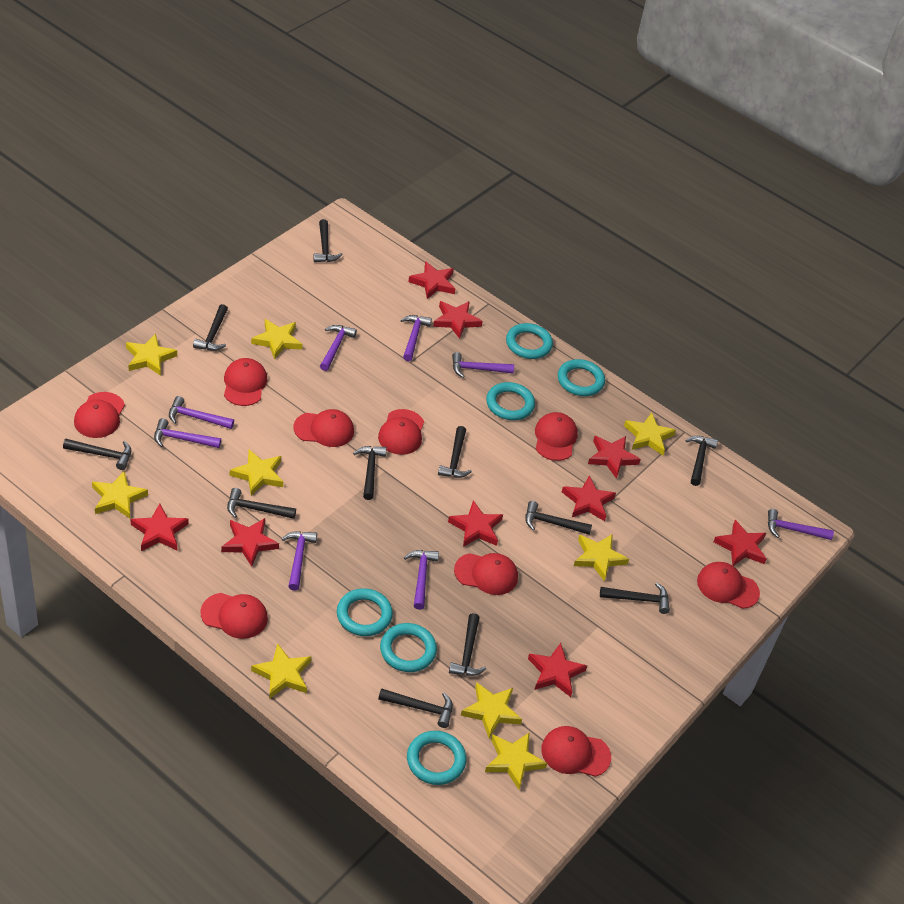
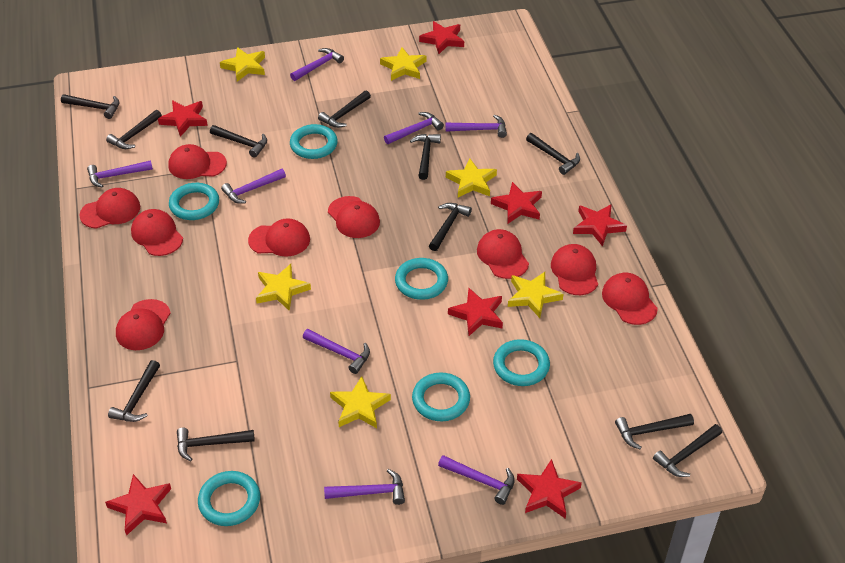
red star: [130,503,189,551] [221,518,279,567] [408,261,455,299] [433,301,483,339] [448,500,503,547] [528,643,587,697] [562,475,616,521] [588,436,641,479] [714,520,766,566] = 9 -> [105,474,171,536] [158,101,208,137] [419,21,464,54] [448,288,503,336] [491,182,542,223] [517,459,582,519] [573,204,627,247] = 7
yellow star: [92,471,148,519] [126,334,177,376] [230,450,283,496] [251,319,302,360] [251,643,311,699] [461,682,522,738] [485,732,547,789] [574,534,629,581] [624,413,676,455] = 9 -> [220,47,265,82] [256,264,311,311] [330,376,391,428] [380,47,426,81] [446,158,497,197] [508,272,564,318] = 6

